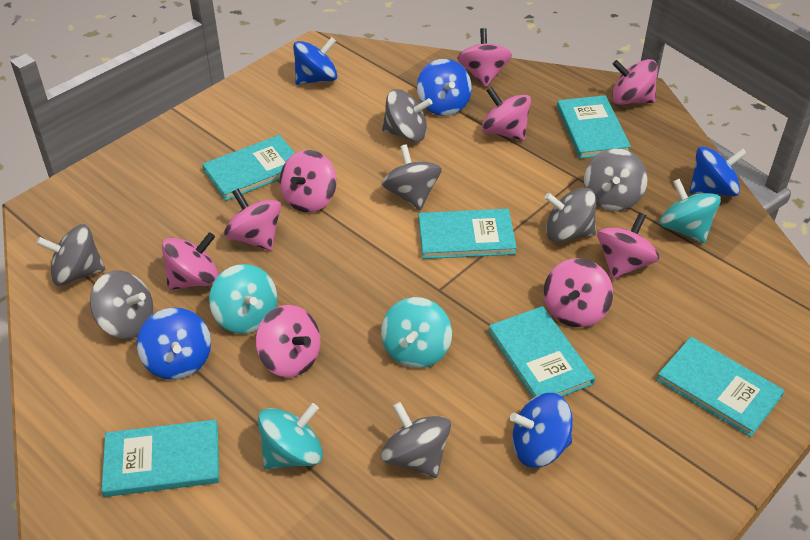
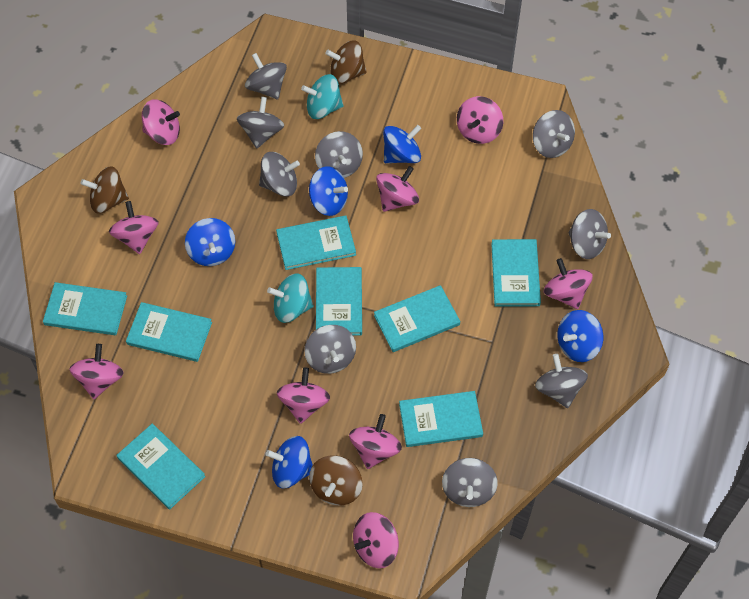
brown spinning top: none = 0 -> [80,166,129,214] [309,455,363,505] [325,41,367,84] = 3
grey spinning top: [36,224,105,286] [90,271,153,339] [381,402,451,478] [382,89,432,142] [382,144,442,210] [544,187,596,242] [584,149,648,211] = 7 -> [237,97,284,149] [245,53,287,99] [259,152,300,197] [305,325,356,374] [315,131,363,178] [442,458,498,507] [533,110,575,158] [535,354,588,408] [569,209,611,259] = 9
turquoise book: [101,419,219,497] [202,135,295,201] [418,209,517,259] [488,306,595,398] [557,95,631,159] [656,337,785,437] = 6 -> [43,282,127,335] [117,423,206,509] [126,302,212,362] [276,215,356,270] [316,267,362,335] [374,285,460,352] [399,391,483,447] [491,239,541,306] = 8
turquoise spinning top: [209,264,278,334] [258,403,323,469] [381,297,452,368] [659,179,721,243] = 4 -> [267,273,314,323] [301,74,344,119] = 2

